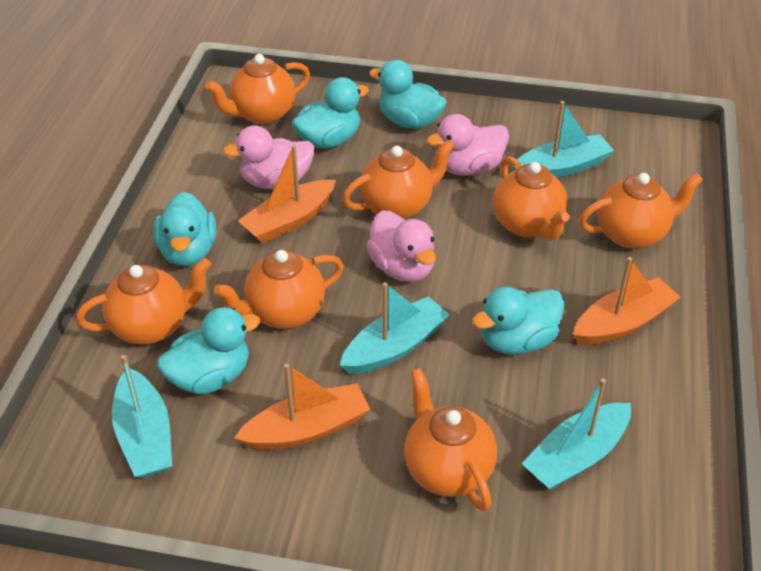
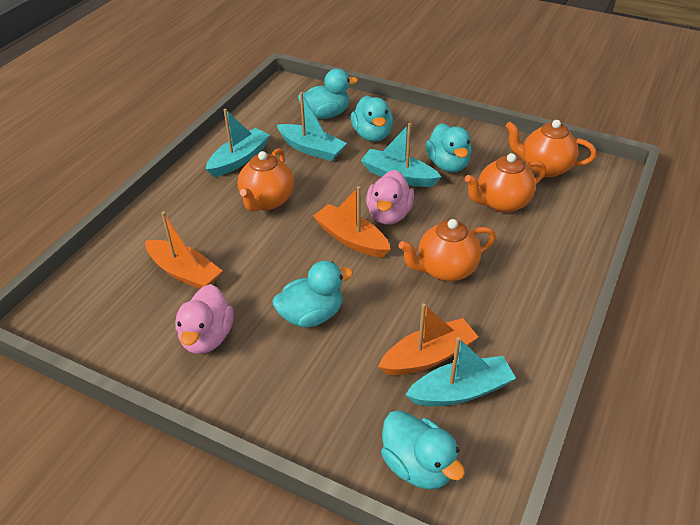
orange teapot: [76,258,211,345] [205,54,310,125] [214,250,344,329] [342,139,455,219] [404,368,497,511] [493,156,570,240] [579,173,703,249] = 7 -> [238,148,294,212] [399,219,496,282] [465,153,546,213] [505,120,596,177] = 4
pink duck: [223,125,315,189] [366,211,436,282] [426,114,509,176] = 3 -> [176,284,234,354] [366,170,414,225] = 2

